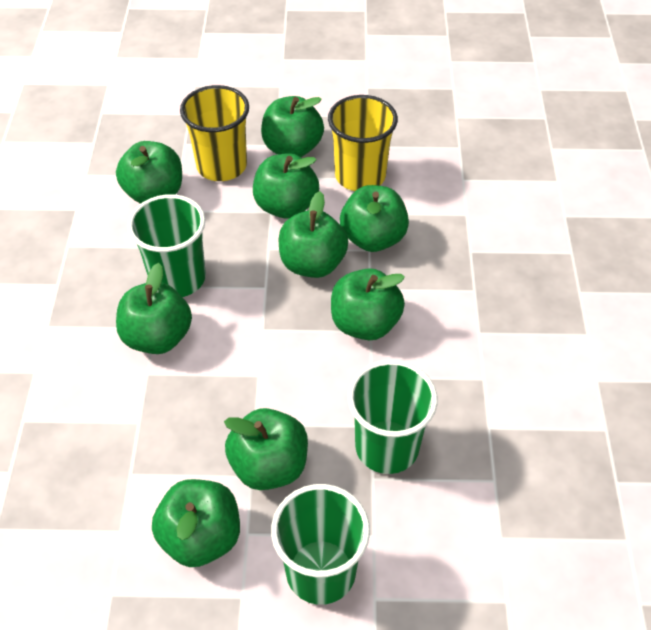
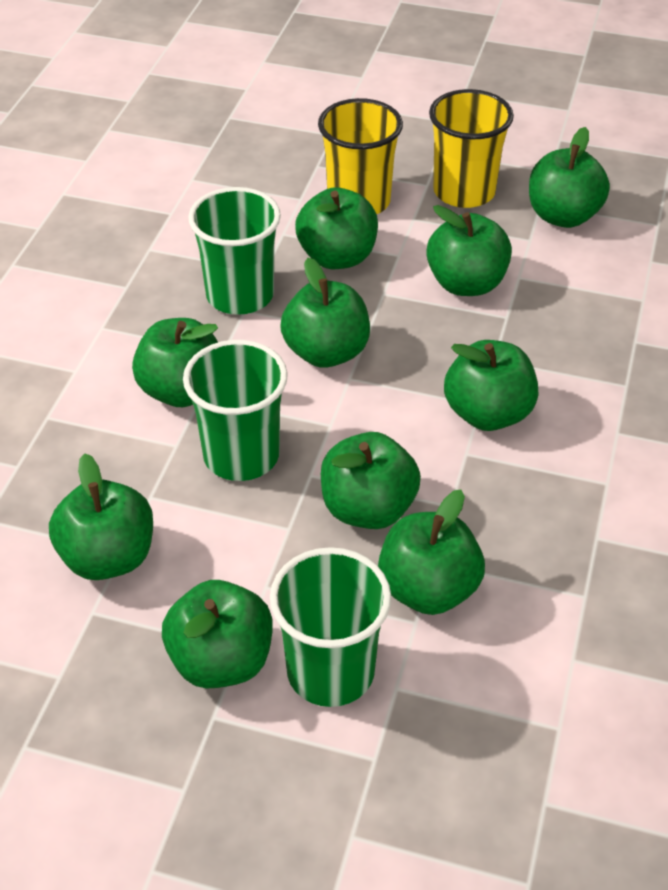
green apple: [116,141,182,204] [116,263,192,354] [152,479,240,567] [224,408,308,490] [253,153,319,219] [261,96,324,157] [279,191,348,278] [331,268,405,340] [340,185,409,252] = 9 -> [49,453,153,580] [132,318,218,407] [162,580,273,688] [280,258,370,368] [295,187,378,269] [321,432,421,529] [378,489,485,615] [426,205,512,296] [444,340,539,431] [529,127,610,228] = 10

